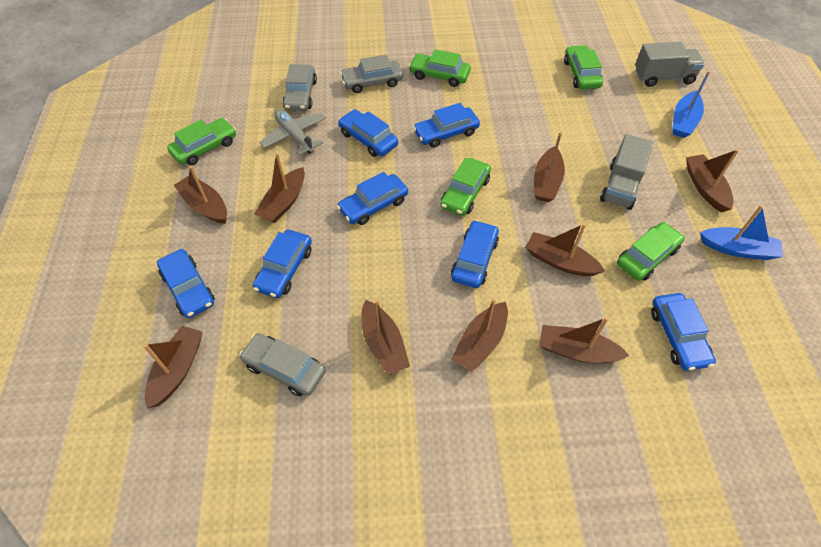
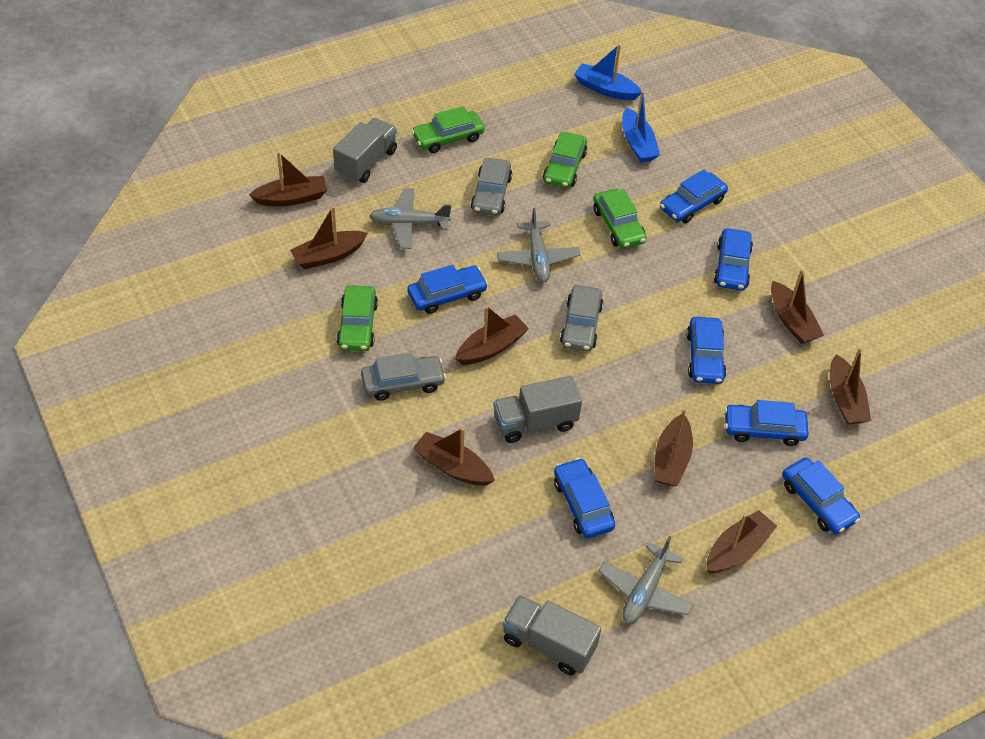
brown boat: [143,326,203,409] [174,166,227,224] [254,153,305,223] [362,300,410,375] [451,298,508,372] [526,223,605,276] [534,131,565,202] [539,317,630,363] [686,149,739,213] = 9 -> [249,152,327,206] [290,206,368,269] [413,428,495,486] [455,306,529,365] [654,408,693,486] [706,510,777,574] [771,269,824,344] [830,348,871,424] = 8
green car: [167,118,236,165] [409,49,471,87] [440,158,491,216] [564,45,603,90] [617,222,685,281] = 5 -> [337,285,378,351] [411,106,485,153] [543,131,587,188] [593,189,647,249] = 4
grey plane: [259,109,326,156] = 1 -> [370,188,451,249] [497,208,581,283] [598,536,693,624] = 3
grey truck: [600,134,653,210] [635,42,705,87] = 2 -> [333,118,397,183] [493,376,582,443] [502,595,601,675] = 3

